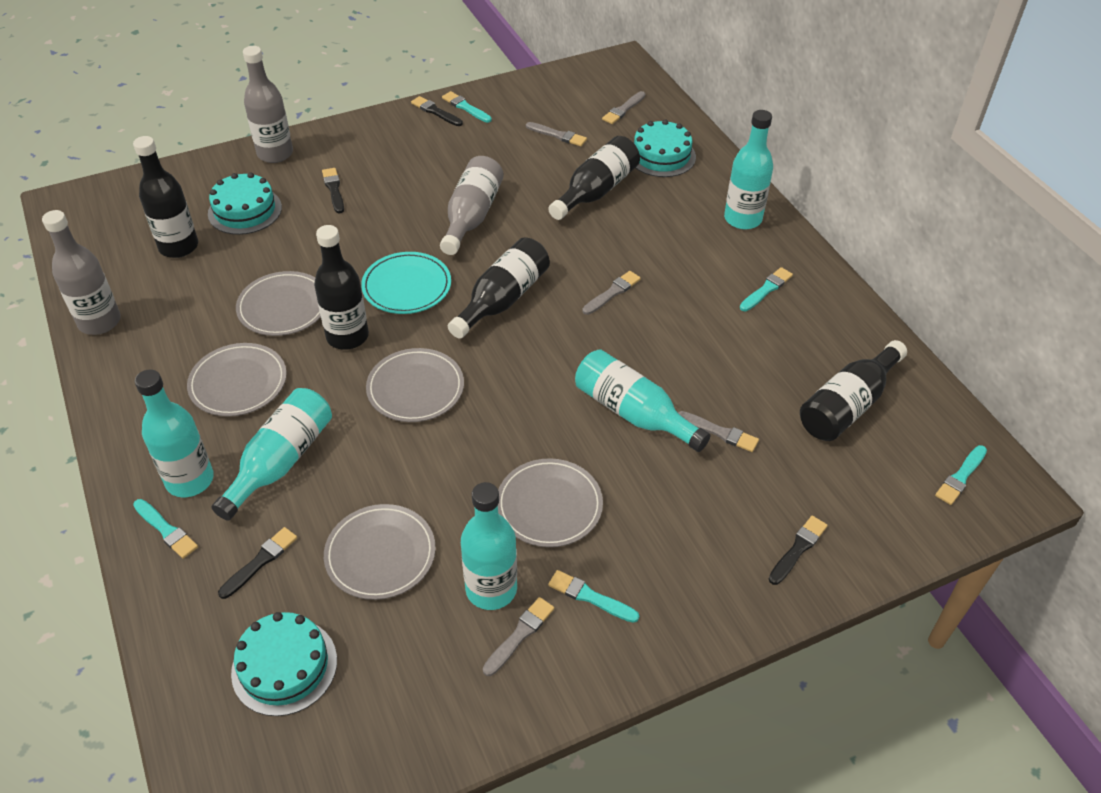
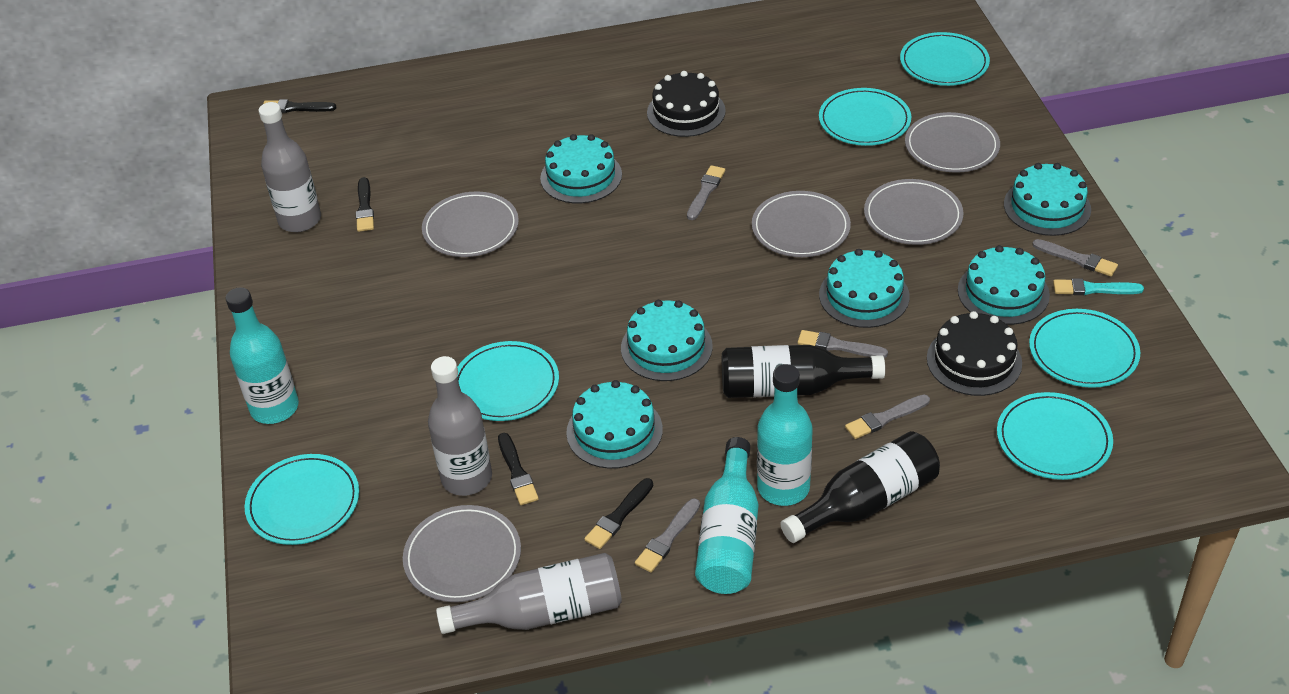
black bottle: [133,136,198,258] [314,225,369,350] [448,237,550,339] [548,136,640,220] [800,340,907,441] = 5 -> [722,345,885,398] [781,431,940,543] = 2
black cake: none = 0 -> [647,71,726,137] [927,311,1022,396] = 2
turquoise bottle: [135,370,214,497] [211,388,332,521] [461,482,517,610] [575,349,710,452] [724,110,773,230] = 5 -> [226,287,299,424] [695,437,758,594] [757,364,813,506] = 3
turquoise brush: [133,499,198,559] [442,91,492,123] [548,570,639,623] [740,267,793,311] [935,445,987,505] = 5 -> [1053,278,1144,295] = 1
turquoise cake: [208,172,282,235] [231,612,337,716] [633,119,696,177] = 3 -> [540,134,622,203] [566,380,663,469] [621,300,713,381] [819,249,910,328] [958,245,1050,325] [1004,163,1091,236] = 6
turquoise plate: [361,252,451,314] = 1 -> [245,454,359,545] [457,341,559,421] [819,88,911,146] [900,32,990,86] [997,392,1113,480] [1029,309,1140,388] = 6

